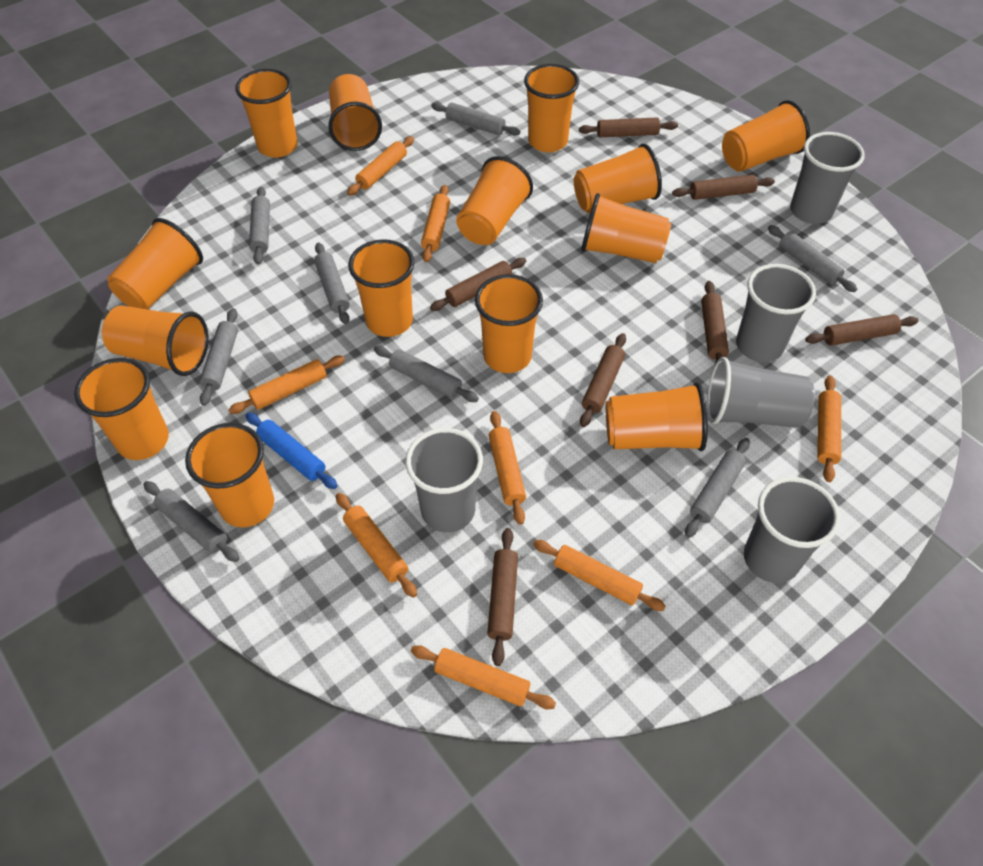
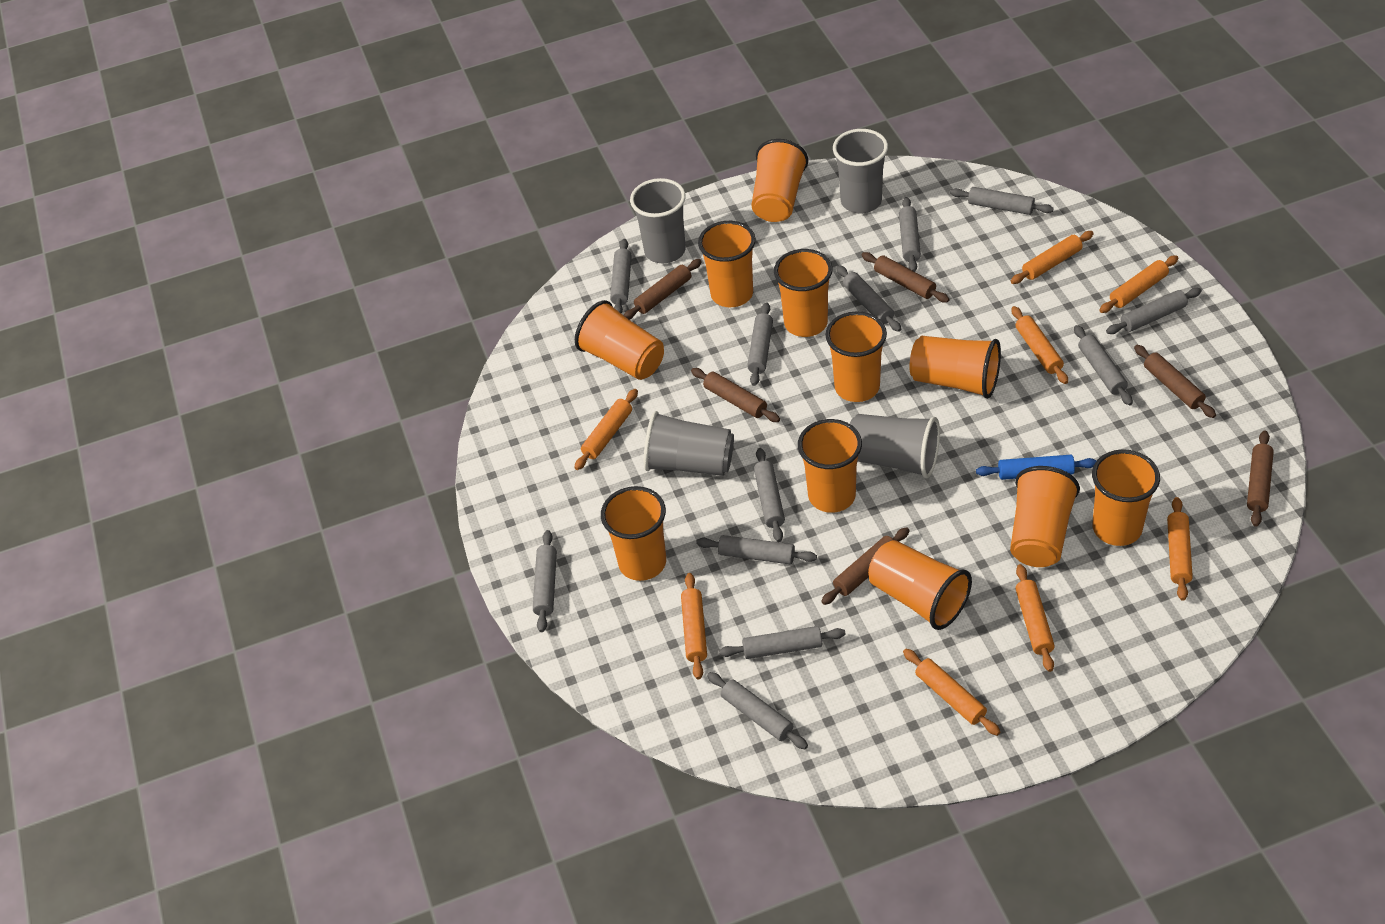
brown rolling pin: [430,258,526,311] [487,528,518,666] [579,117,678,137] [580,333,626,427] [672,175,775,200] [701,281,729,364] [805,314,919,346] = 7 -> [624,259,702,320] [691,368,780,422] [821,527,910,605] [861,252,950,302] [1134,345,1216,418] [1247,431,1274,527] = 6
grey cup: [405,428,483,533] [707,357,815,428] [736,264,816,362] [744,477,840,583] [790,132,865,224] = 5 -> [630,178,686,263] [644,411,734,476] [833,129,888,213] [850,414,940,478] = 4
grey rolling pin: [143,481,240,562] [200,308,238,406] [249,187,270,265] [314,243,350,325] [374,346,479,402] [431,102,521,136] [685,438,750,538] [768,225,857,292] = 8 -> [533,530,557,632] [610,239,632,313] [696,535,817,564] [707,672,808,749] [719,626,846,659] [747,302,773,386] [754,448,785,542] [836,265,901,332] [899,197,921,272] [950,187,1054,215] [1074,325,1133,405] [1106,288,1202,334] = 12
orange cup: [74,358,169,460] [102,305,209,376] [107,218,203,309] [185,423,274,527] [235,69,298,158] [328,74,382,151] [348,239,415,337] [456,156,533,245] [475,274,543,373] [524,64,579,152] [574,144,662,213] [581,193,671,263] [606,382,708,451] [722,100,810,172] = 14 -> [575,300,664,380] [601,486,666,581] [698,221,755,307] [751,139,808,222] [774,249,833,337] [798,419,862,513] [825,311,887,402] [868,540,972,630] [910,336,1001,399] [1010,466,1080,567] [1092,449,1160,546] = 11

